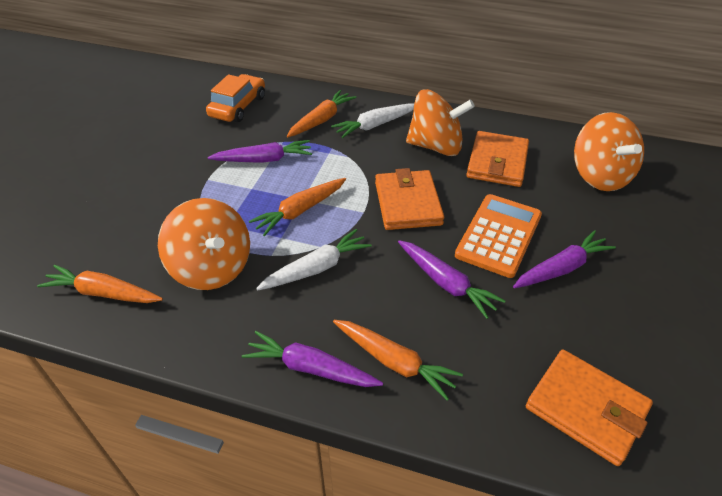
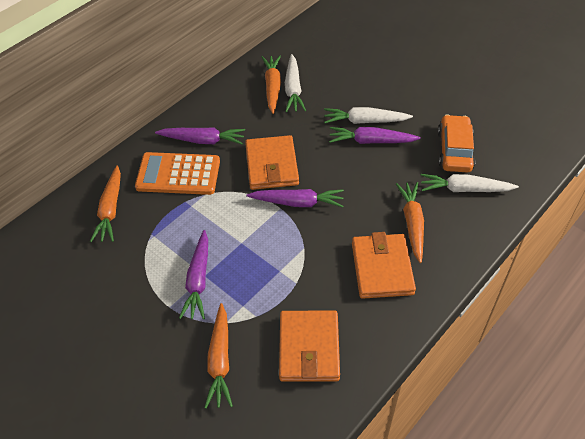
orange spinning top: [158,198,250,290] [406,89,475,156] [574,112,644,191] = 3 -> none = 0
white carrot: [256,229,372,290] [331,103,414,138] = 2 -> [285,54,306,112] [324,107,413,124] [421,174,519,192] = 3

